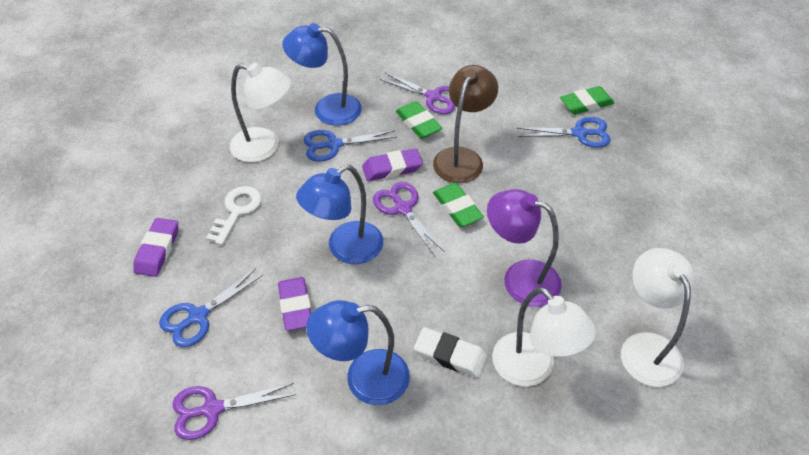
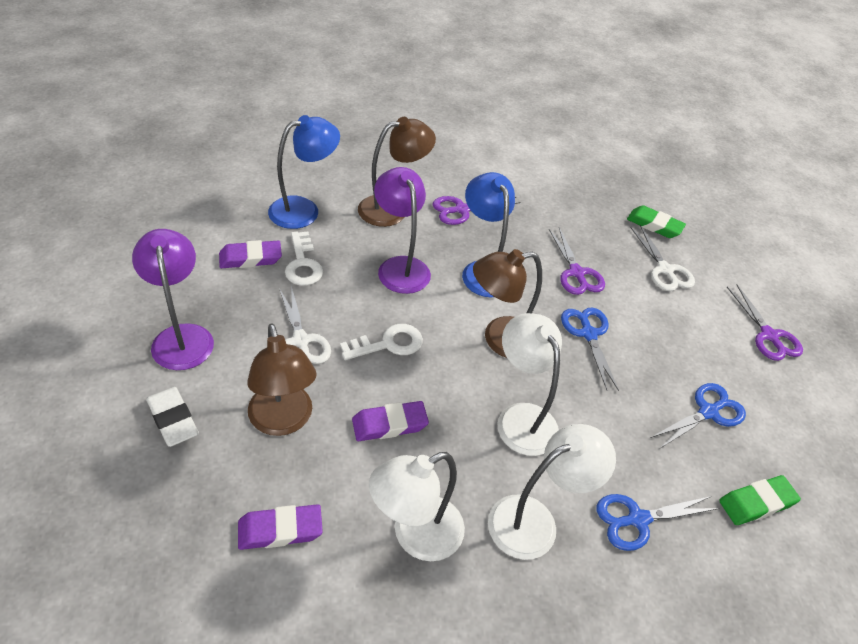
blue lamp: [282,23,362,126] [296,164,383,264] [306,300,410,405] = 3 -> [268,115,340,229] [462,172,515,297] = 2
brown lamp: [433,65,498,183] = 1 -> [247,323,317,436] [358,117,436,227] [473,249,542,358] = 3
green eraser: [396,101,442,138] [433,183,484,227] [560,86,614,115] = 3 -> [627,205,686,238] [719,475,801,525] = 2
purple lamp: [487,189,562,307] = 1 -> [132,229,214,370] [374,167,431,294] = 2
white key: [206,186,262,245] = 1 -> [285,232,323,286] [340,324,423,360] = 2
white scissors: none = 0 -> [279,286,331,364] [631,225,695,291] = 2

